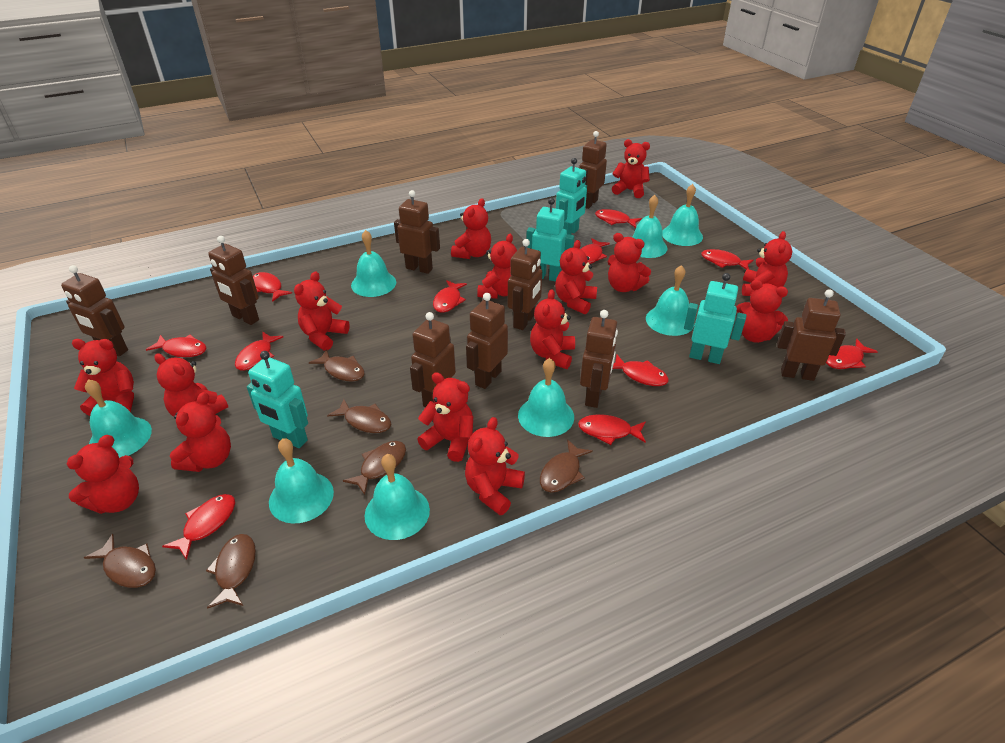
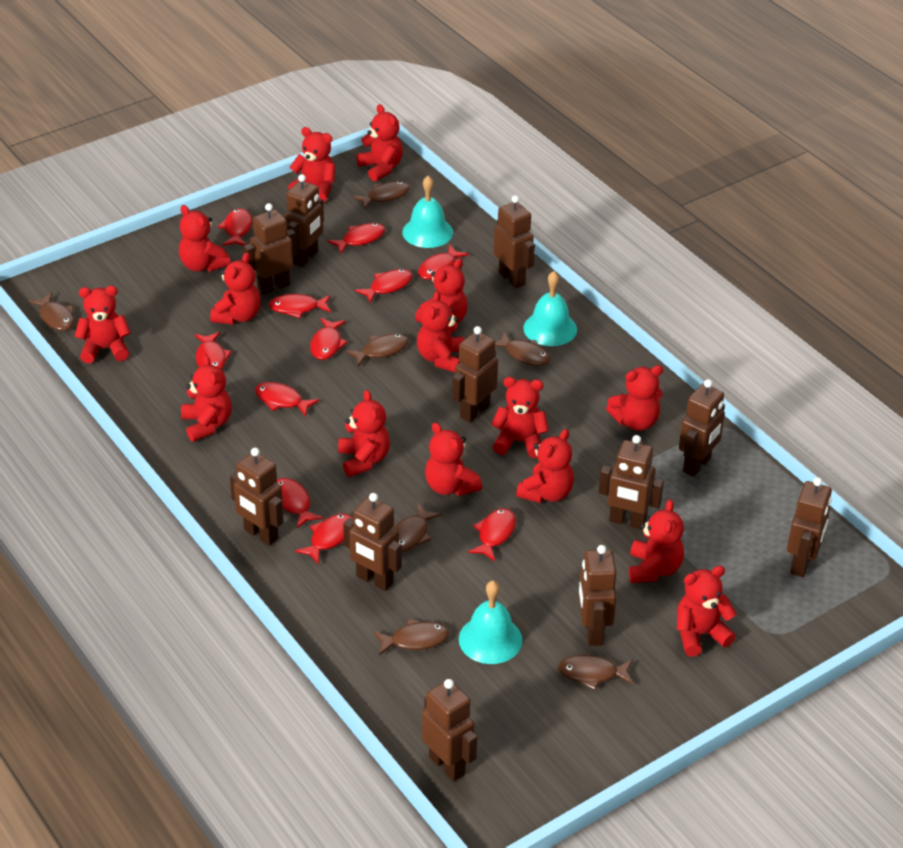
brown fish: [84,534,156,588] [206,534,256,609] [309,349,365,382] [327,399,391,433] [343,441,406,495] [540,439,593,493] = 6 -> [29,292,74,331] [346,333,409,366] [353,181,410,209] [374,619,449,656] [394,503,442,552] [495,332,550,366] [558,654,633,690] = 7
brown robot: [61,265,128,356] [208,236,259,325] [394,190,440,274] [410,312,456,407] [466,293,508,389] [508,239,542,330] [579,131,607,209] [580,310,618,408] [777,289,846,381] = 9 -> [230,448,284,546] [243,203,297,295] [284,174,324,267] [343,493,402,591] [422,679,477,782] [452,326,498,423] [493,195,535,288] [578,545,617,646] [598,435,664,530] [679,379,725,477] [787,477,832,577] = 11
turquoise bell: [85,379,152,458] [269,438,334,524] [351,230,396,297] [365,454,430,540] [518,358,574,437] [632,195,668,258] [646,265,695,336] [662,184,703,246] = 8 -> [402,176,453,248] [459,581,522,664] [523,271,577,346] = 3
turquoise robot: [247,351,308,448] [526,198,574,282] [556,158,587,235] [684,273,747,364] = 4 -> none = 0

